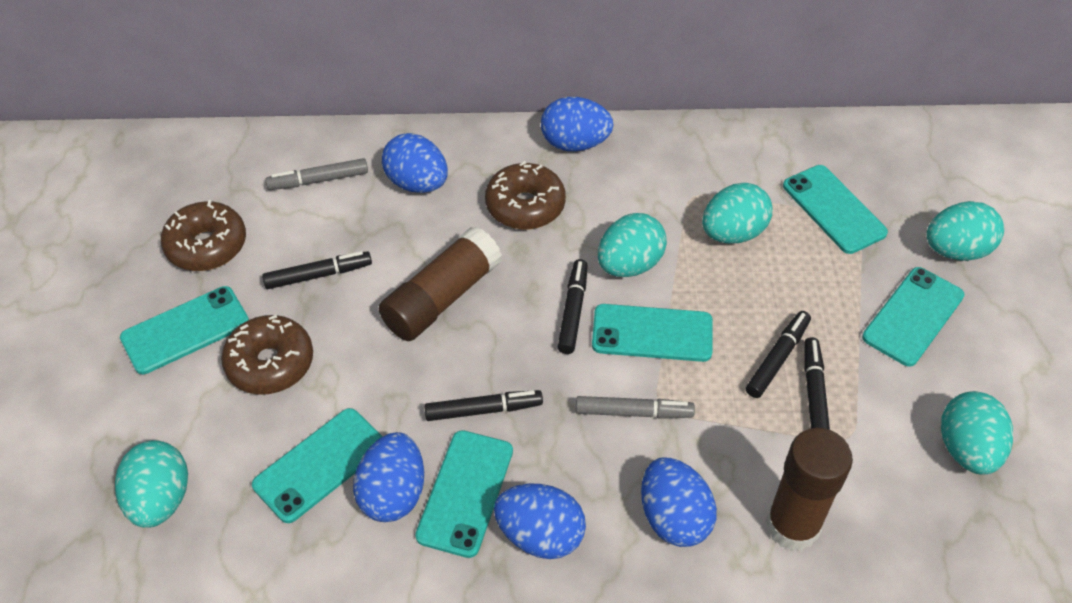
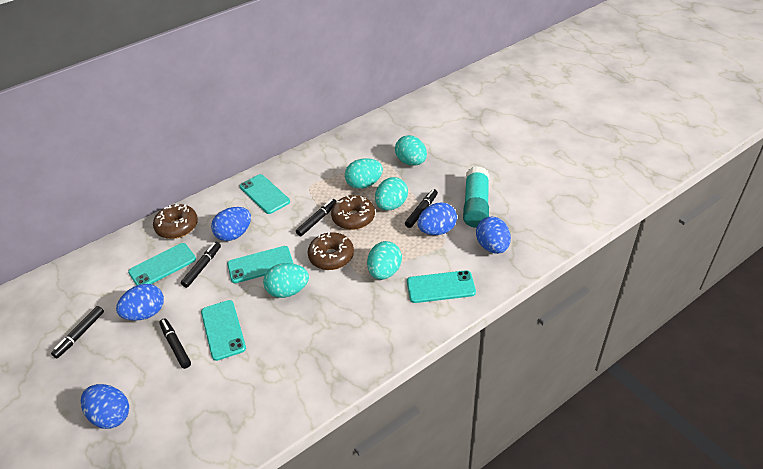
brown glue stick: [379,227,502,341] [766,428,853,551] = 2 -> none = 0
grey marker: [265,158,368,190] [576,396,695,419] = 2 -> none = 0
turquoise glue stick: none = 0 -> [463,166,489,228] = 1
turquoise phone: [120,286,249,374] [252,408,383,523] [415,430,513,558] [592,304,713,362] [783,165,888,254] [862,267,964,367] = 6 -> [128,243,196,286] [201,300,246,361] [227,246,293,283] [240,174,290,214] [407,270,476,303] = 5

